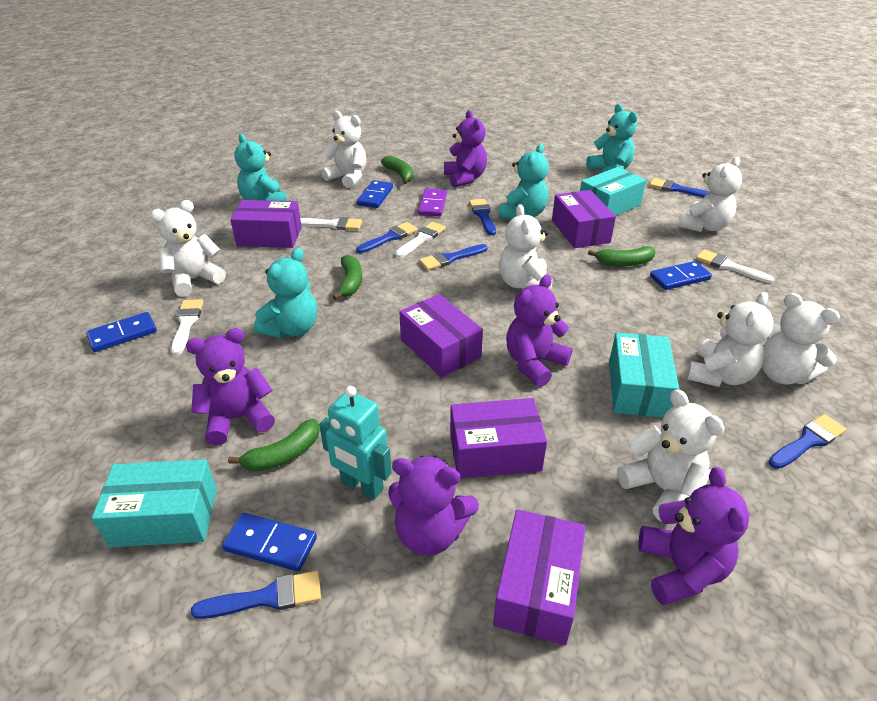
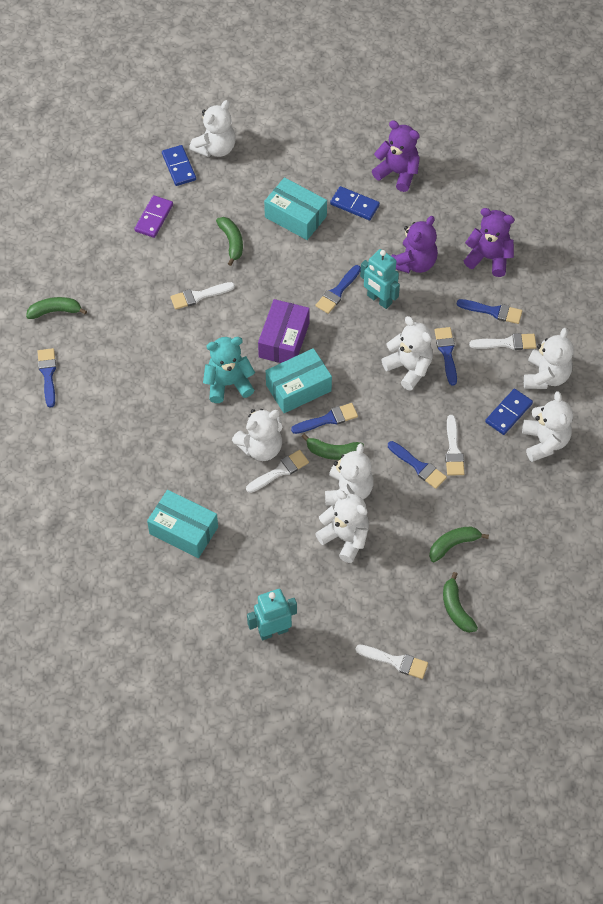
blue domino: [86,312,157,352] [222,513,317,571] [357,180,393,208] [650,261,712,290] = 4 -> [162,145,196,186] [330,186,380,220] [485,389,533,435] = 3
green banana: [228,419,320,472] [332,255,362,300] [381,156,413,184] [588,246,656,267] = 4 -> [26,297,87,319] [216,217,243,266] [301,434,364,460] [429,527,489,562] [443,572,478,633] = 5
purple box: [230,200,302,248] [399,294,483,378] [450,398,547,479] [493,509,586,645] [552,190,616,248] = 5 -> [258,299,310,363] = 1
purple teddy bear: [186,328,275,445] [388,456,479,556] [444,110,487,188] [506,275,573,387] [639,467,749,605] = 5 -> [372,120,420,192] [392,216,438,273] [464,208,515,277] = 3
turquoise robot: [319,386,392,499] = 1 -> [247,589,297,640] [360,249,400,309] = 2
turquoise teddy bear: [234,134,287,201] [254,248,317,338] [499,144,549,219] [586,104,638,173] = 4 -> [203,337,255,403] = 1
white brush: [171,299,204,355] [300,217,362,230] [395,222,446,258] [696,249,774,283] = 4 -> [170,282,235,310] [246,450,309,493] [355,645,428,679] [445,415,465,476] [469,333,536,350] = 5

